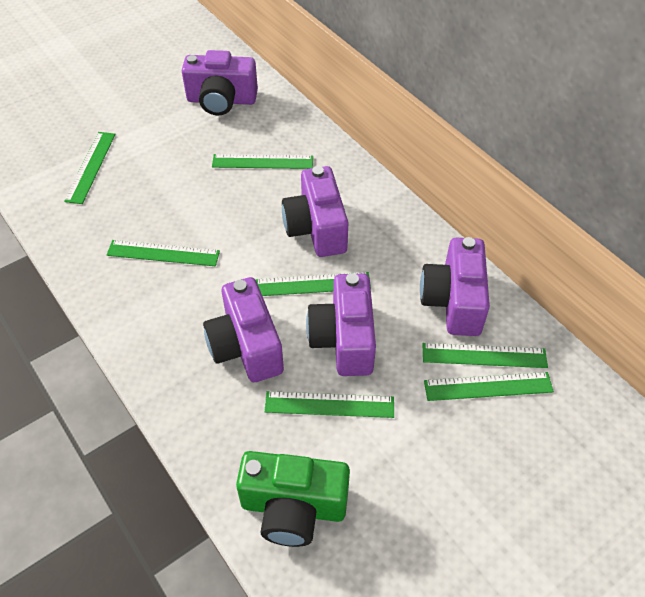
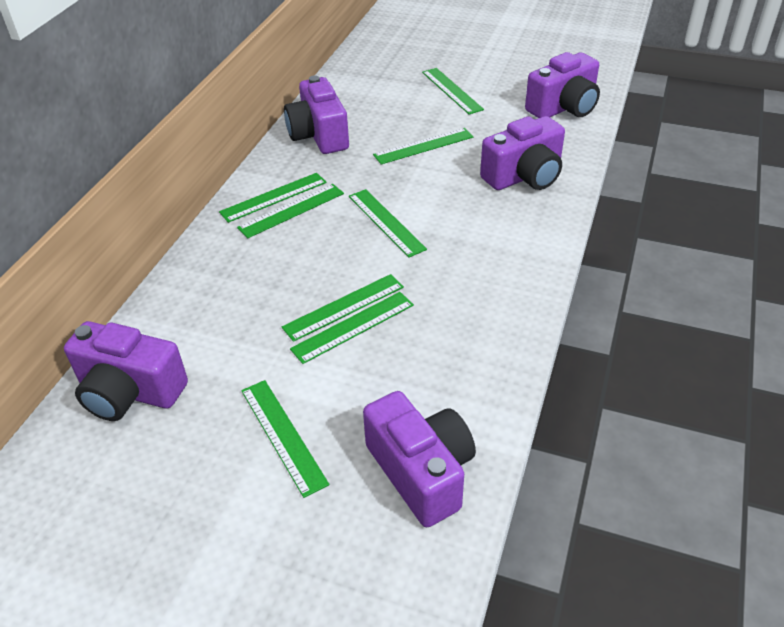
green camera: [236,451,350,547] = 1 -> none = 0
green ruler: [64,132,115,204] [107,240,220,266] [212,154,313,169] [255,272,371,296] [264,391,394,418] [422,343,548,368] [424,372,554,401] = 7 -> [219,173,327,223] [237,184,344,238] [241,380,329,498] [282,274,404,342] [290,292,414,364] [349,189,427,257] [373,128,474,164] [422,68,484,115] = 8

